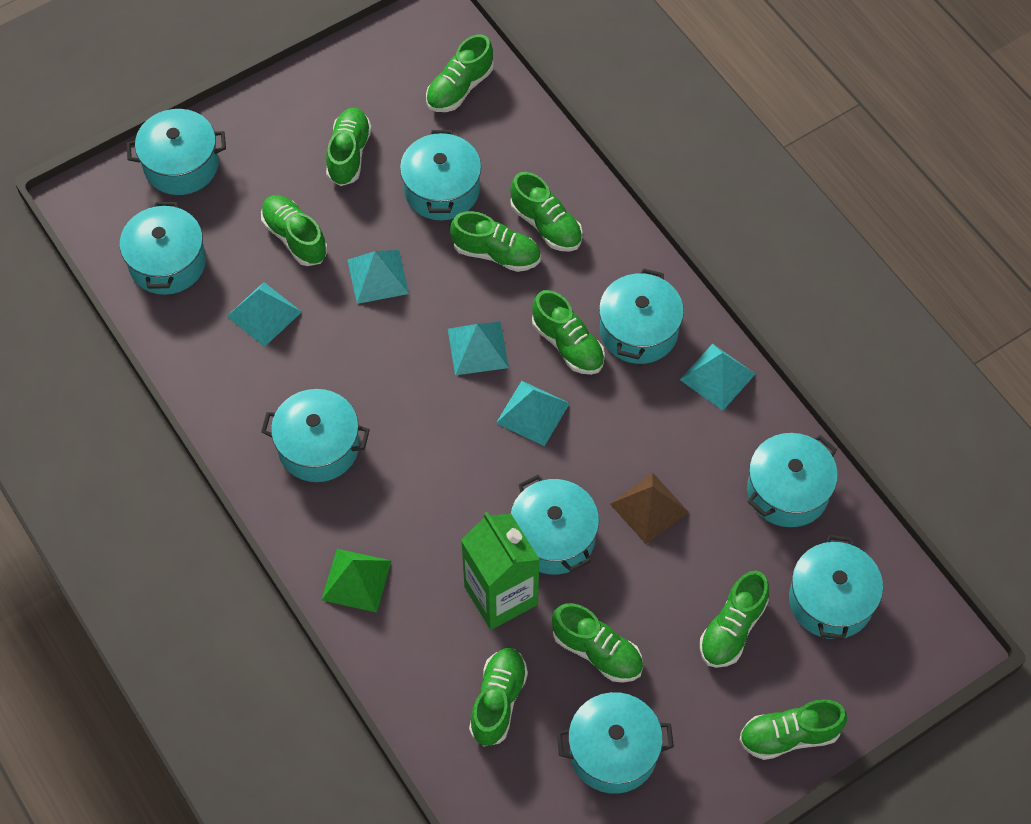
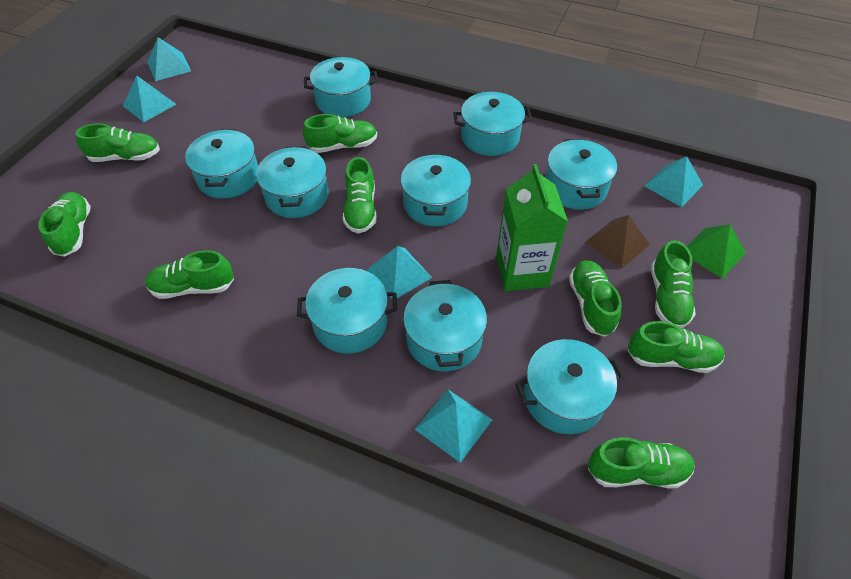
green shoe: [261,195,328,266] [326,108,372,186] [426,35,494,112] [450,211,540,272] [469,648,528,746] [510,172,583,252] [532,290,605,375] [552,603,643,683] [700,571,769,668] [739,699,847,760] = 10 -> [38,192,91,257] [75,123,160,162] [145,250,234,299] [303,114,377,153] [343,157,377,234] [569,260,622,337] [588,437,695,488] [627,321,725,373] [651,240,696,328] = 9

